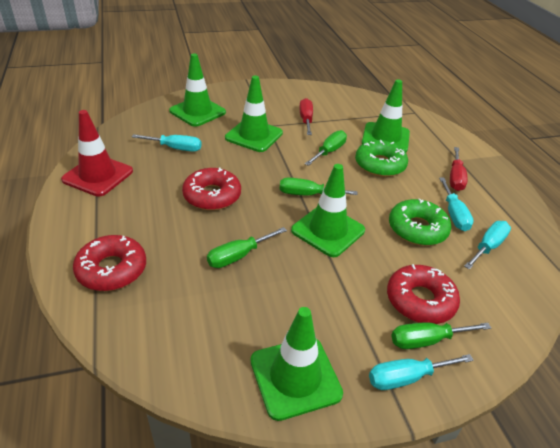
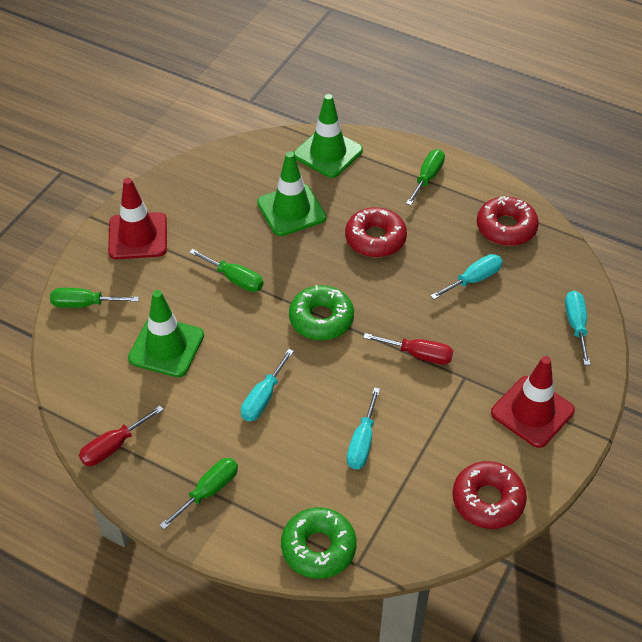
green traffic cone: [169,53,226,127] [225,76,283,152] [251,307,343,421] [291,164,365,257] [362,79,410,152] = 5 -> [128,290,204,377] [257,152,326,236] [294,94,363,178] = 3
red traffic cone: [61,110,133,197] = 1 -> [108,178,167,259] [491,356,575,448] = 2

